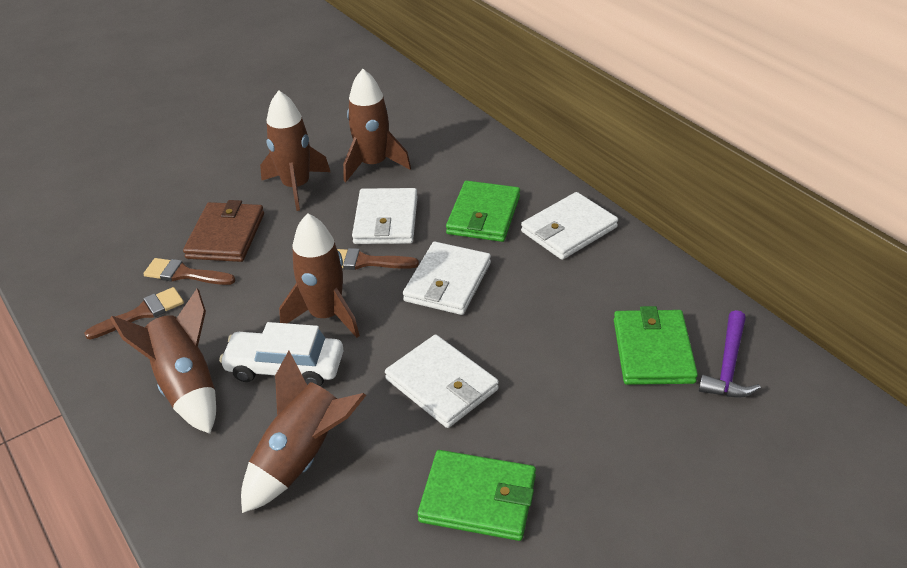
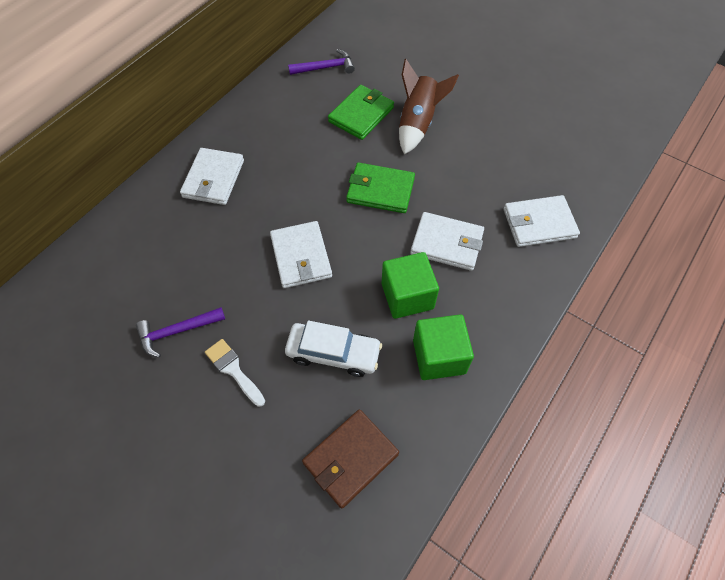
brown brush: [84,287,184,339] [143,258,236,285] [337,248,419,270] = 3 -> none = 0
brown rocket: [110,289,216,434] [241,351,366,513] [260,90,330,211] [279,214,360,338] [343,69,411,182] = 5 -> [399,59,459,155] = 1
green cube: none = 0 -> [382,252,439,319] [413,314,474,380] = 2
green wallet: [418,450,536,541] [446,181,520,242] [614,306,698,385] = 3 -> [328,85,394,140] [346,162,415,213] = 2
purple hammer: [699,310,761,398] = 1 -> [136,307,225,358] [288,49,355,75] = 2
white brush: none = 0 -> [205,339,265,407] = 1

